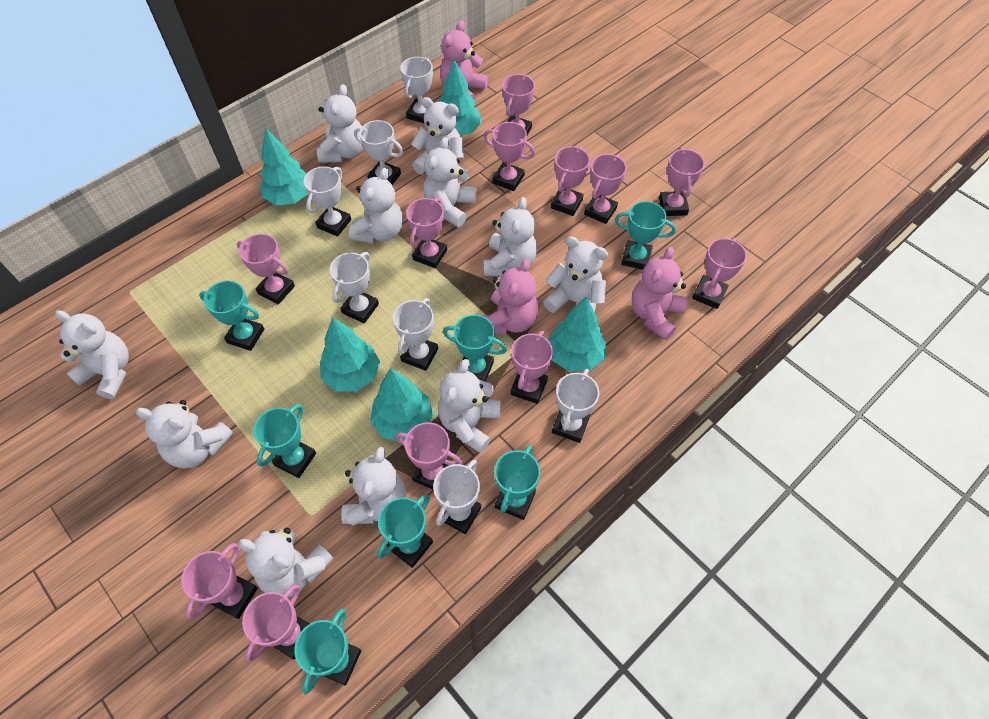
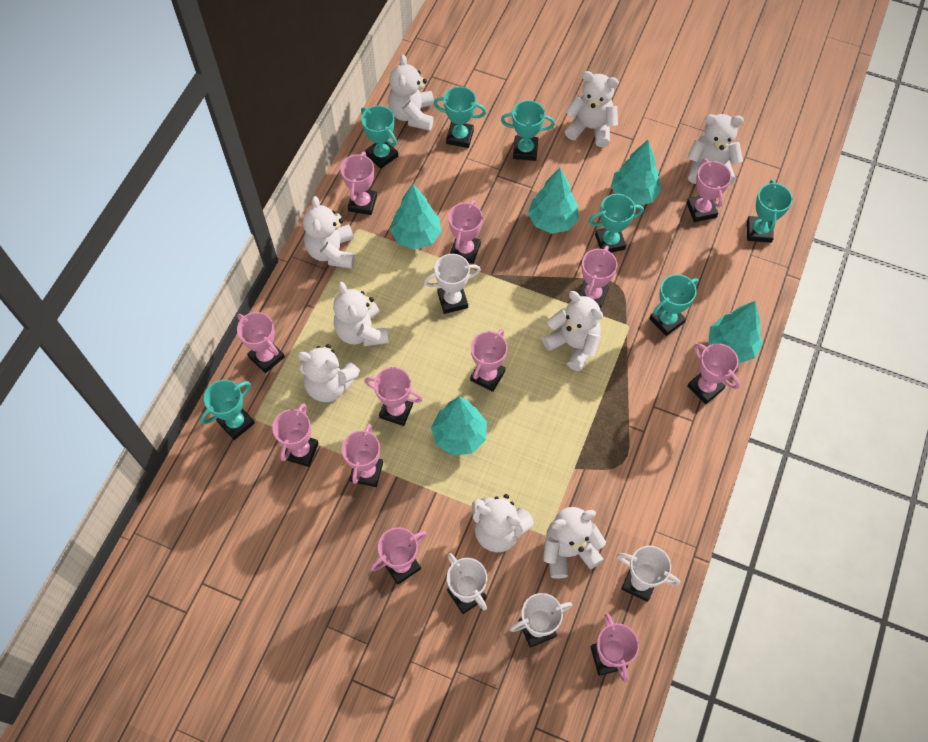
pink teddy bear: [440,21,488,101] [481,259,538,335] [632,247,688,340] = 3 -> none = 0
white teddy bear: [55,310,129,399] [136,400,233,468] [238,528,333,598] [317,84,363,163] [341,447,406,525] [349,168,403,244] [411,97,464,174] [423,137,477,227] [438,359,501,453] [484,197,537,276] [543,236,608,313] = 11 -> [297,344,360,402] [303,196,355,268] [333,282,389,346] [388,54,434,131] [472,494,534,552] [542,291,603,371] [543,507,606,579] [565,71,619,147] [687,114,744,185] = 9
white trophy: [304,166,351,237] [330,252,379,323] [354,120,403,185] [393,298,438,371] [400,57,433,124] [433,460,481,534] [552,369,599,443] = 7 -> [424,254,481,314] [447,553,487,614] [509,593,572,648] [617,545,680,602] = 4

